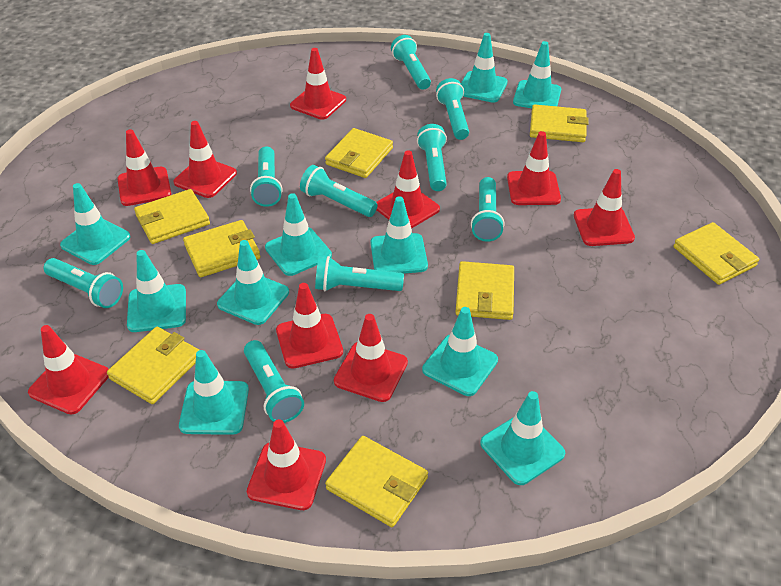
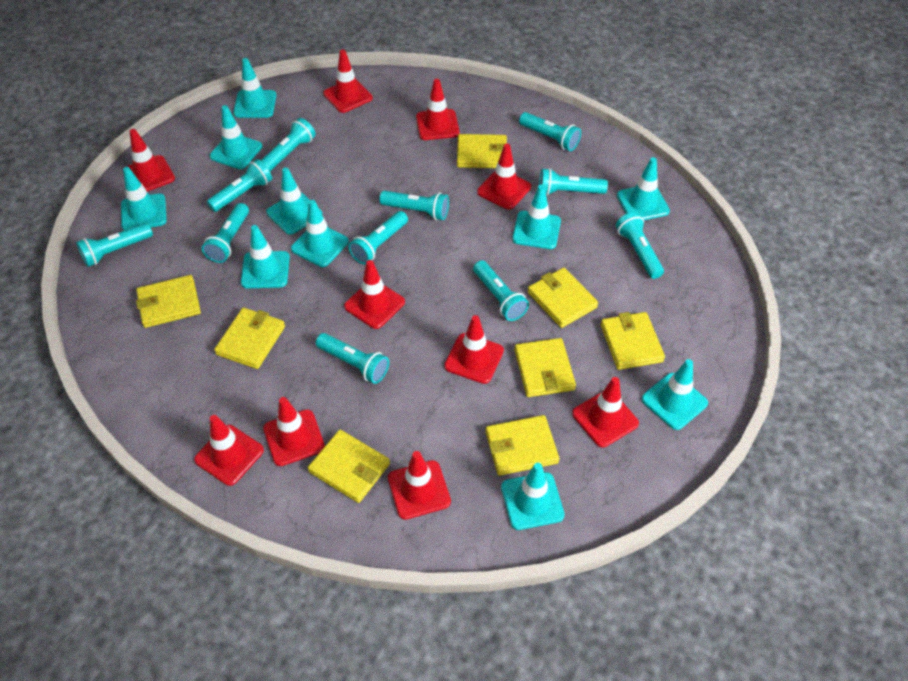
turquoise flashlight: [44,258,123,308] [244,340,304,423] [250,146,282,207] [300,165,378,217] [315,256,404,291] [391,35,431,90] [417,124,447,191] [436,78,469,140] [471,177,504,242] = 9 -> [76,223,153,267] [202,203,249,263] [207,159,272,212] [261,118,316,171] [316,333,389,384] [348,211,408,264] [379,191,449,220] [473,260,529,321] [519,112,581,151] [539,168,608,196] [616,212,664,279] = 11

